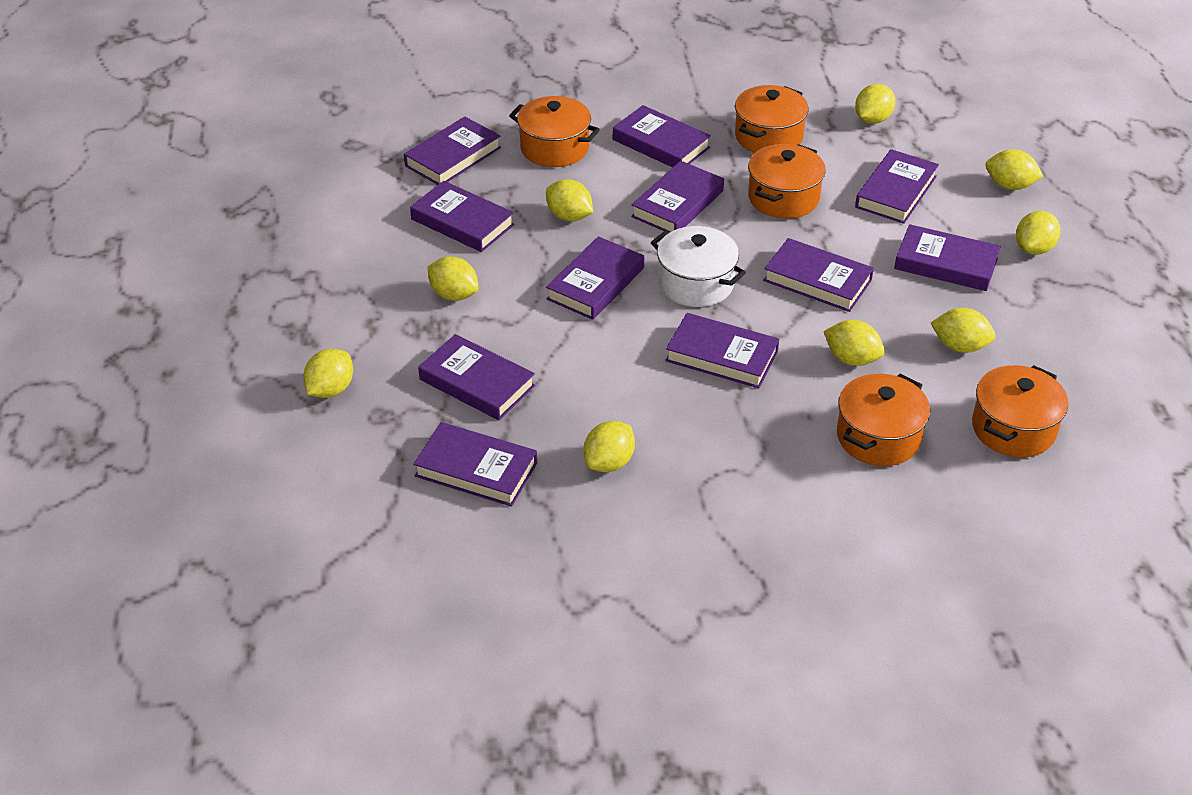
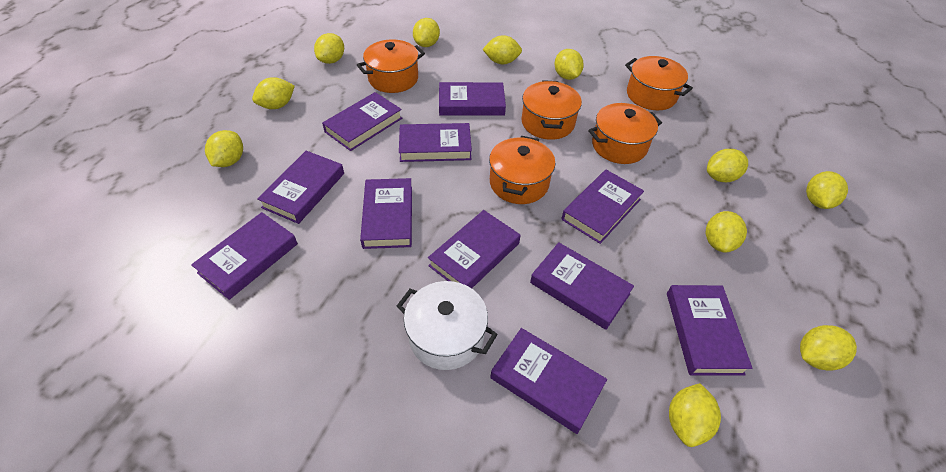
yellow lemon: [303,349,353,398] [427,256,479,301] [546,179,593,221] [584,421,635,472] [824,320,885,366] [855,84,896,124] [931,308,996,353] [985,149,1043,190] [1016,211,1061,255] = 9 -> [205,130,243,167] [252,77,295,109] [314,33,344,64] [413,18,440,47] [482,35,522,64] [554,49,584,80] [669,383,721,447] [706,211,747,253] [707,149,748,182] [800,325,857,371] [806,171,848,209] = 11

